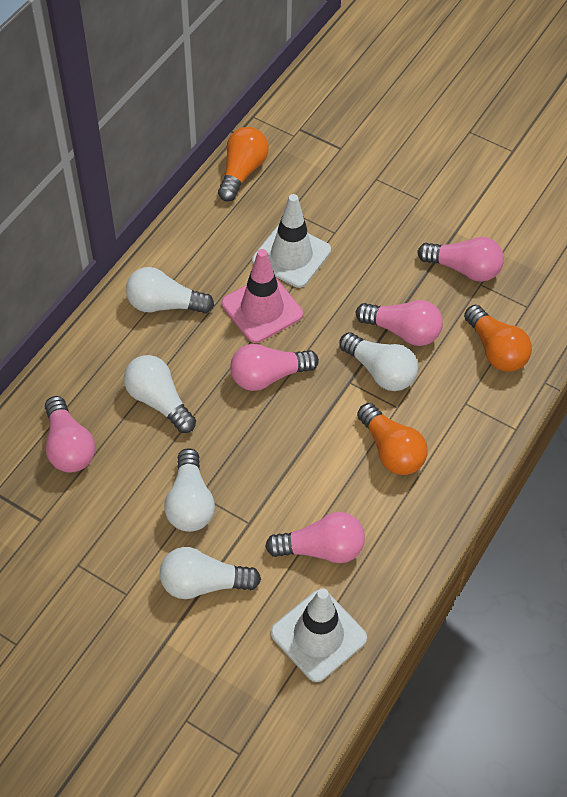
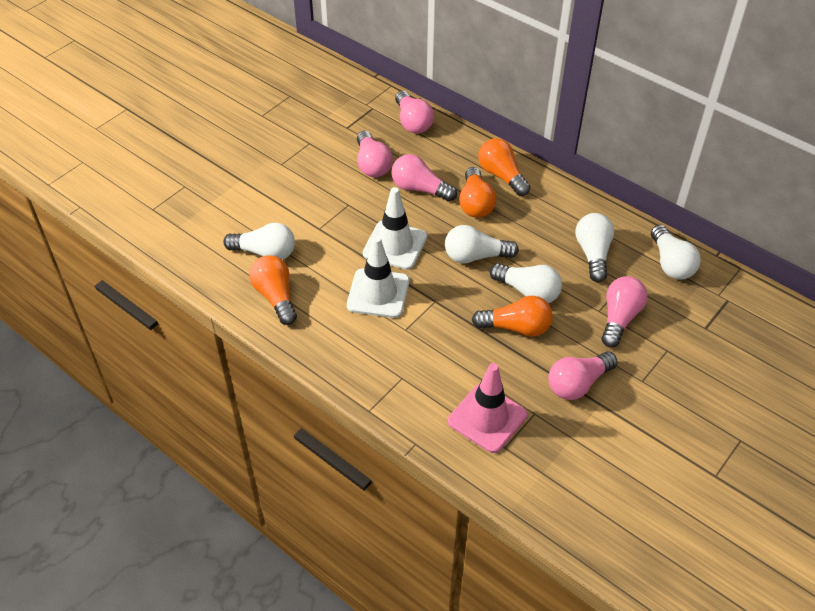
orange light bulb: [218,127,269,201] [357,403,428,475] [464,305,532,372] = 3 -> [249,255,297,325] [459,167,496,218] [472,296,553,337] [478,138,530,196] = 4

